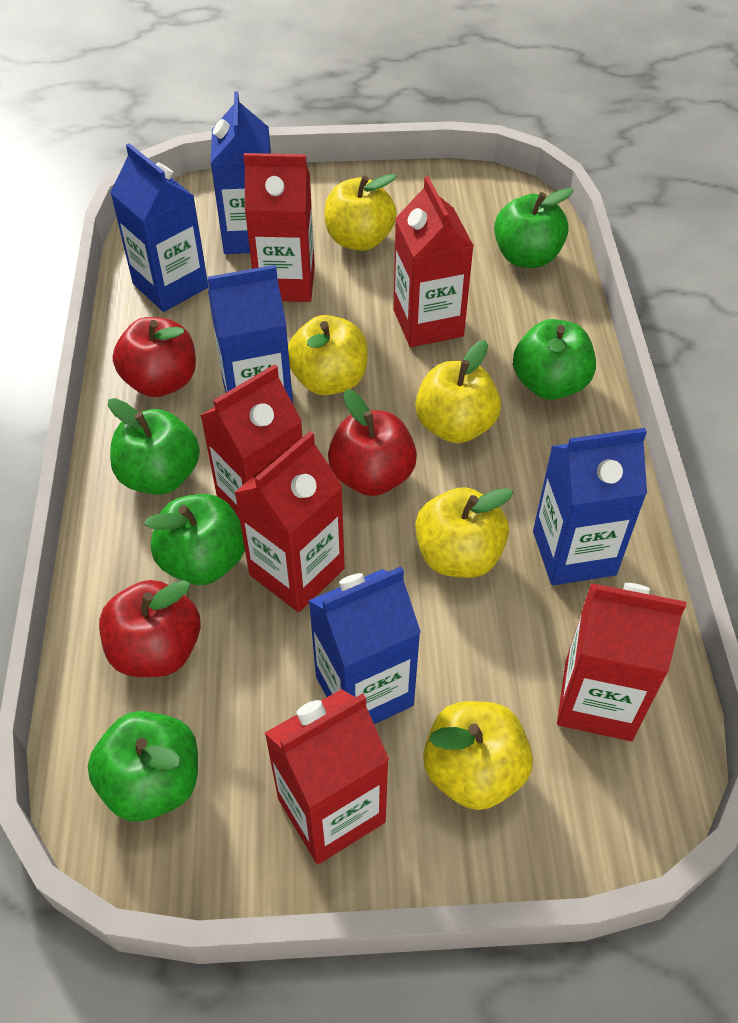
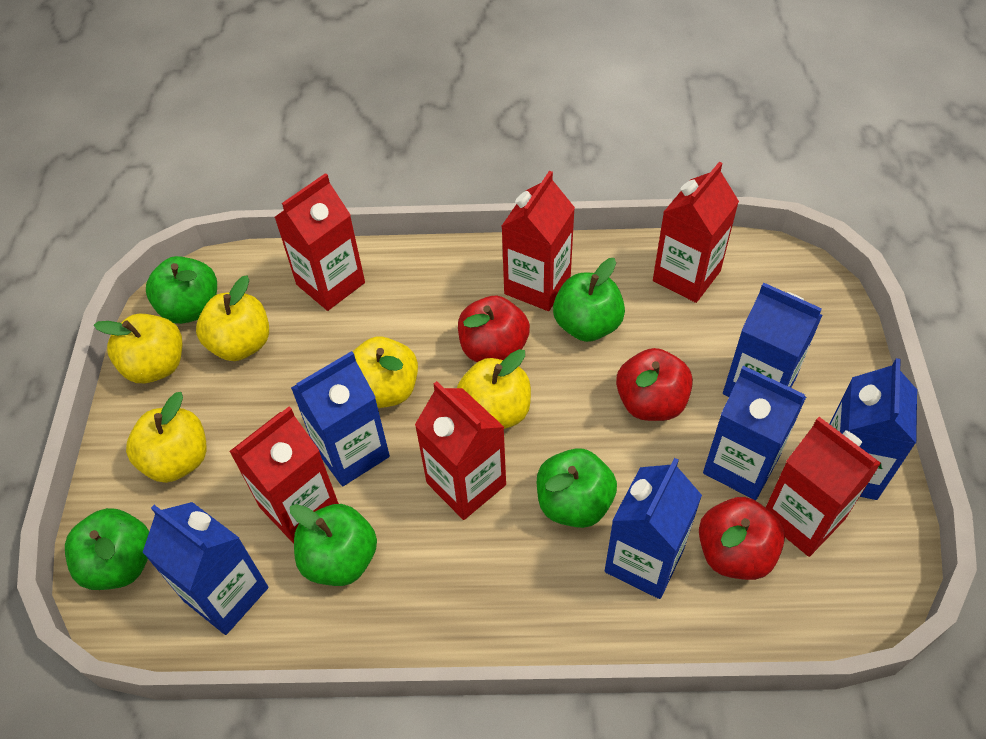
blue carton: [110,143,208,312] [207,265,293,403] [211,91,271,254] [308,567,421,724] [533,428,647,585] = 5 -> [142,502,268,635] [291,351,390,486] [605,458,702,599] [703,366,806,500] [723,283,822,397] [830,358,917,500] = 6

